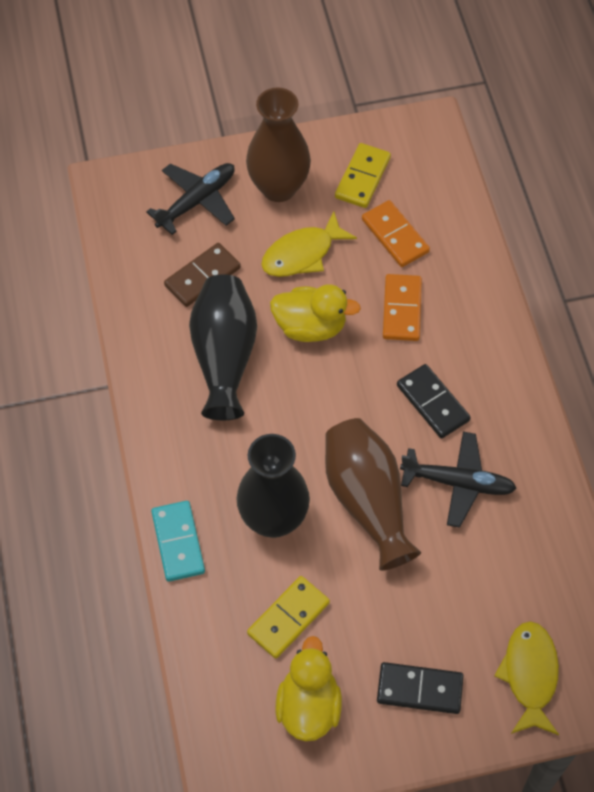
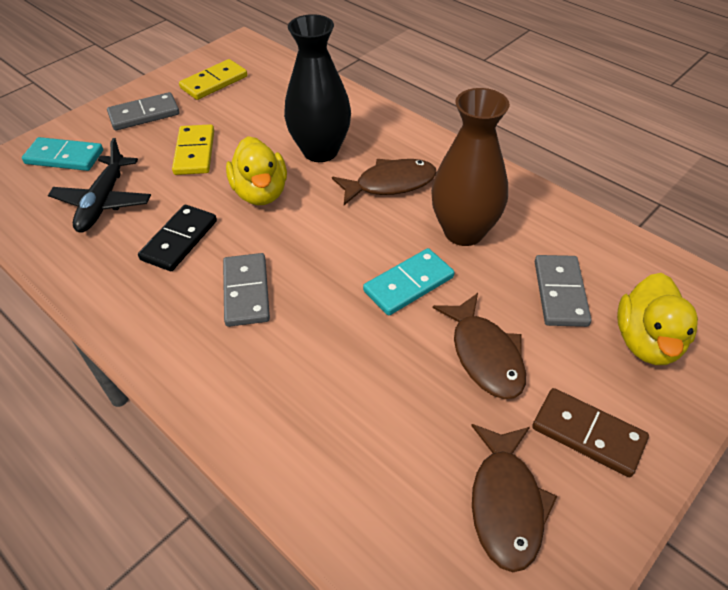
black domino: [377,662,464,714] [397,364,471,439] = 2 -> [138,205,217,271] = 1
black plane: [146,163,235,235] [400,431,517,528] = 2 -> [48,138,151,232] = 1
black vase: [189,274,257,420] [236,434,310,538] = 2 -> [284,14,351,162] = 1
brown fish: none = 0 -> [332,159,437,205] [433,293,526,399] [471,424,558,572] = 3
brown vase: [246,87,311,202] [325,418,421,571] = 2 -> [431,88,510,246] = 1
grey domino: none = 0 -> [107,92,180,131] [223,253,270,327] [535,255,591,327] = 3
orange domino: [362,200,430,267] [383,274,422,341] = 2 -> none = 0
turquoise domino: [151,501,205,582] = 1 -> [22,137,103,171] [363,248,454,316] = 2
yellow fish: [261,211,357,277] [494,621,559,735] = 2 -> none = 0

